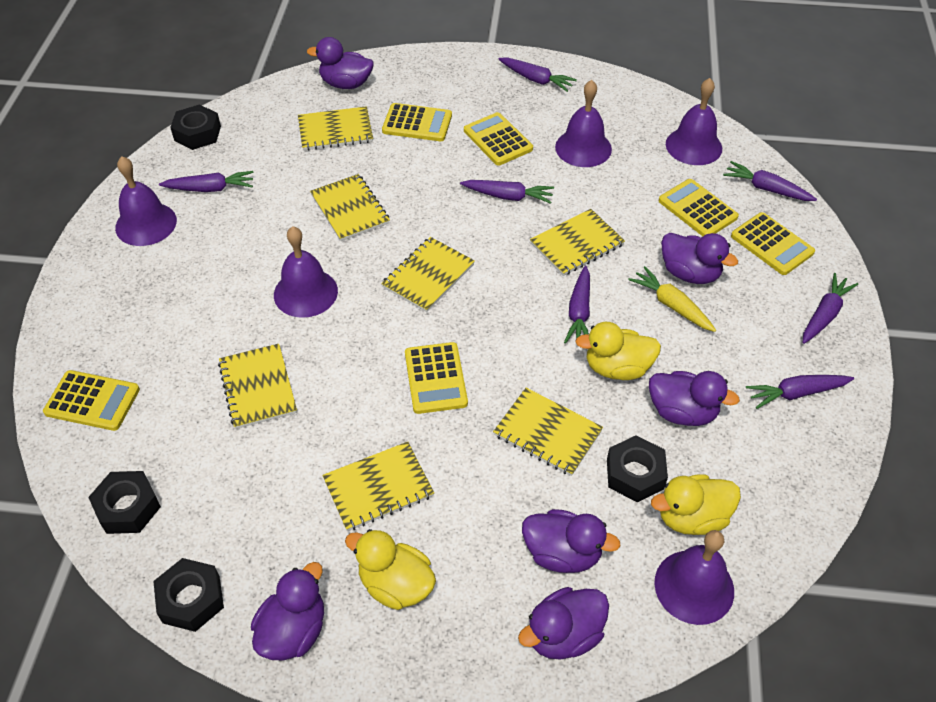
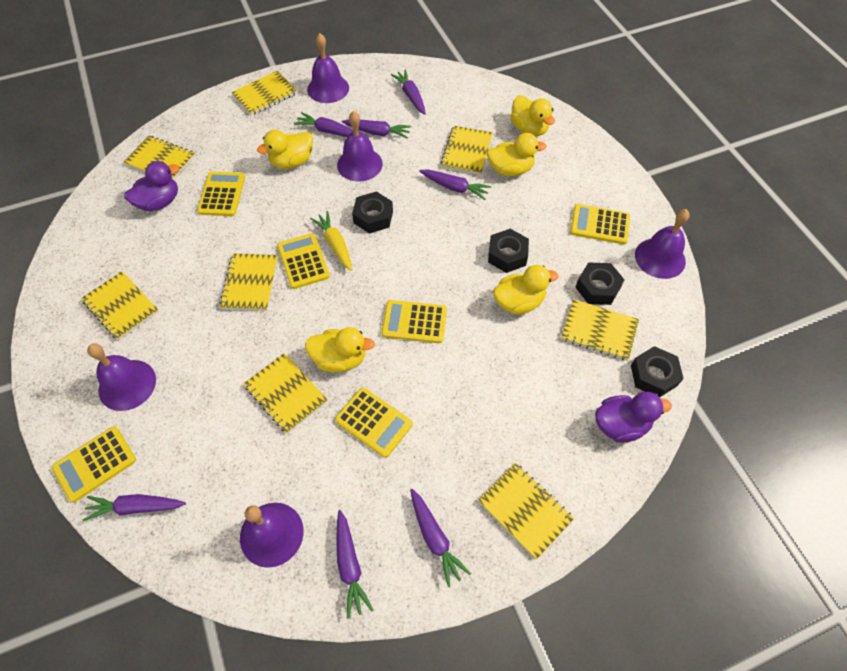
purple duck: [251,562,324,660] [307,37,374,89] [518,587,609,660] [522,509,620,573] [649,371,740,426] [661,233,738,284] = 6 -> [124,161,179,211] [595,392,672,443] = 2
yellow duck: [345,529,436,610] [575,322,661,380] [651,475,741,535] = 3 -> [257,130,313,169] [305,327,375,372] [487,133,546,176] [493,265,558,315] [510,95,555,136] = 5
yellow notebook: [218,344,297,429] [298,106,373,151] [310,174,390,241] [322,442,434,531] [381,237,475,312] [493,388,603,476] [530,209,625,276] = 7 -> [81,271,159,341] [123,136,195,180] [219,254,278,311] [231,71,297,116] [243,353,328,434] [440,126,493,175] [478,463,574,559] [561,299,639,361] = 8

